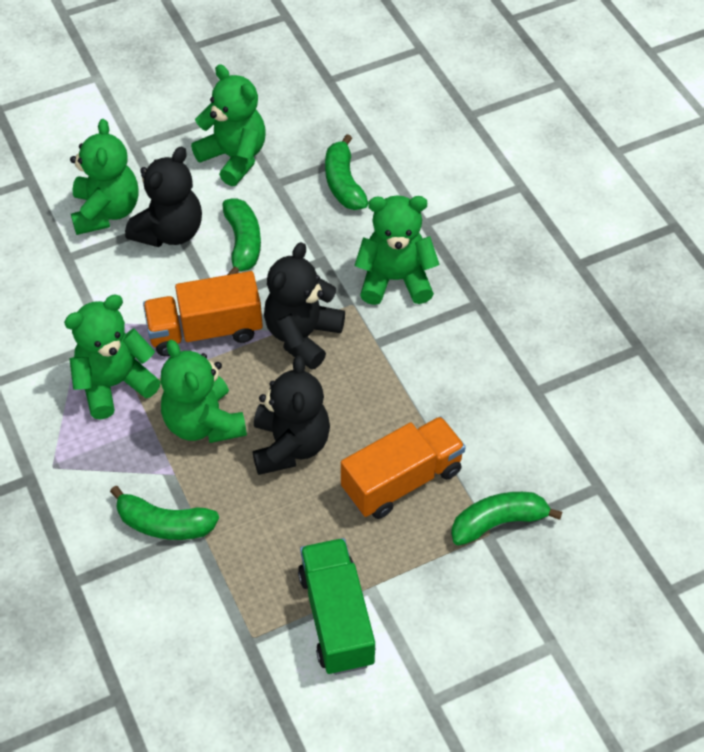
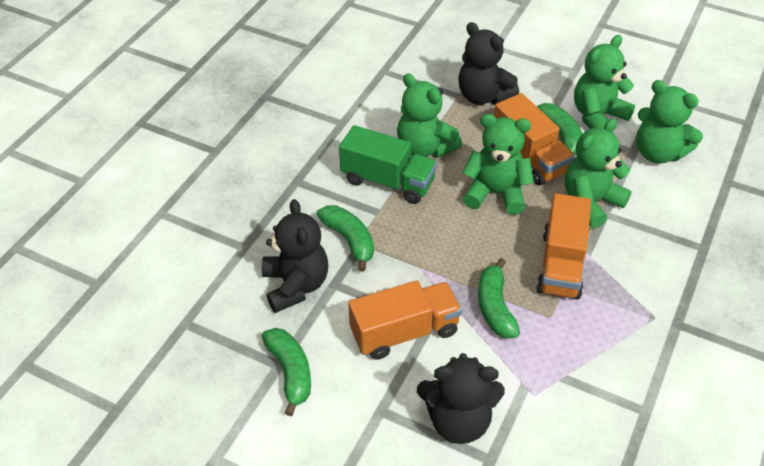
orange truck: [143,271,263,356] [341,416,466,519] = 2 -> [348,280,462,360] [494,93,575,186] [536,193,591,300] = 3

